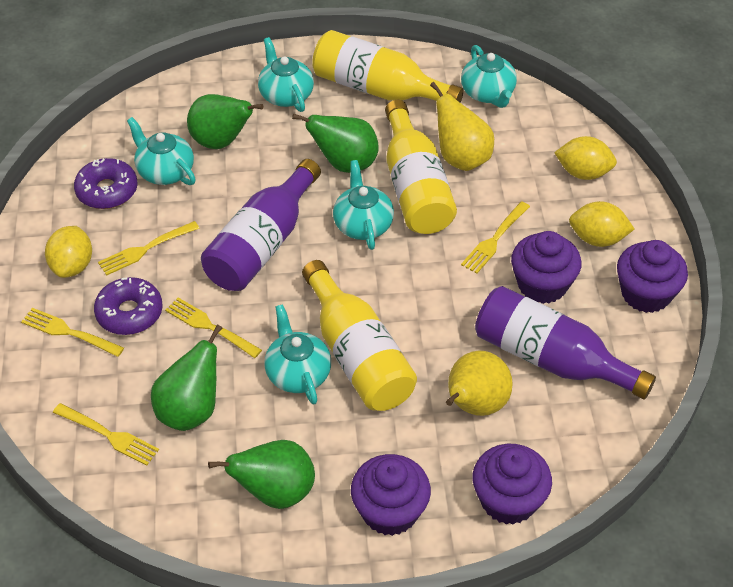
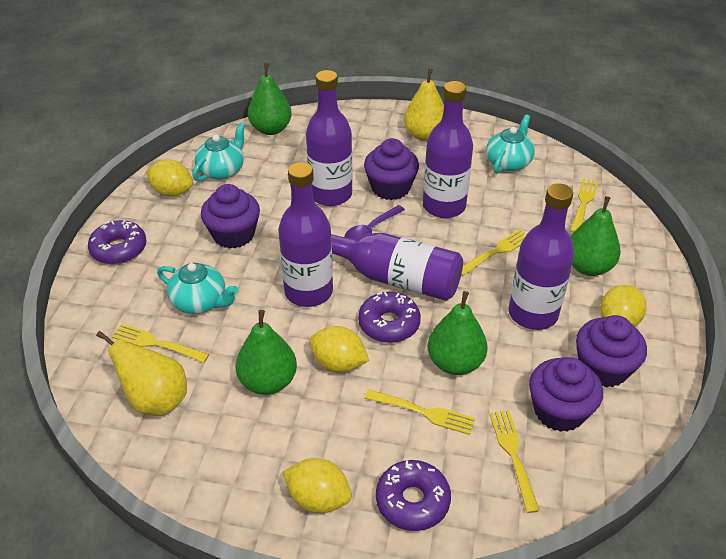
purple bottle: [201,159,321,291] [475,286,656,400] = 2 -> [278,162,333,307] [306,70,352,206] [331,233,463,301] [423,81,473,218] [509,183,574,330] = 5
purple donut: [74,158,138,209] [94,277,163,335] = 2 -> [88,220,147,264] [358,292,421,343] [376,460,451,531] = 3
purple spoon: none = 0 -> [344,205,405,238] = 1
turquoise teapot: [127,117,196,185] [258,37,314,112] [264,304,331,405] [333,160,394,250] [461,45,517,108] = 5 -> [157,263,238,314] [192,122,246,182] [486,115,535,174] = 3
yellow bottle: [302,260,417,411] [312,30,464,103] [385,100,457,234] = 3 -> none = 0
yellow lemon: [45,226,92,278] [554,136,617,180] [569,201,634,247] = 3 -> [146,159,193,197] [283,458,352,513] [309,326,369,372] [600,285,646,327] = 4

